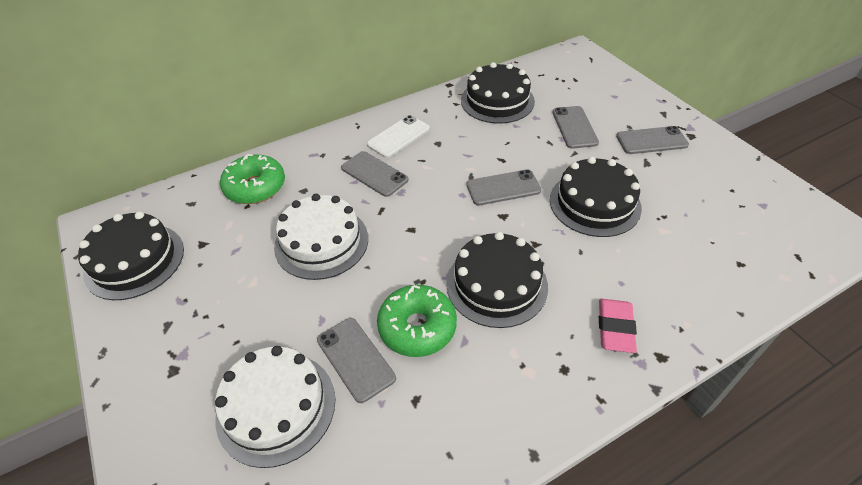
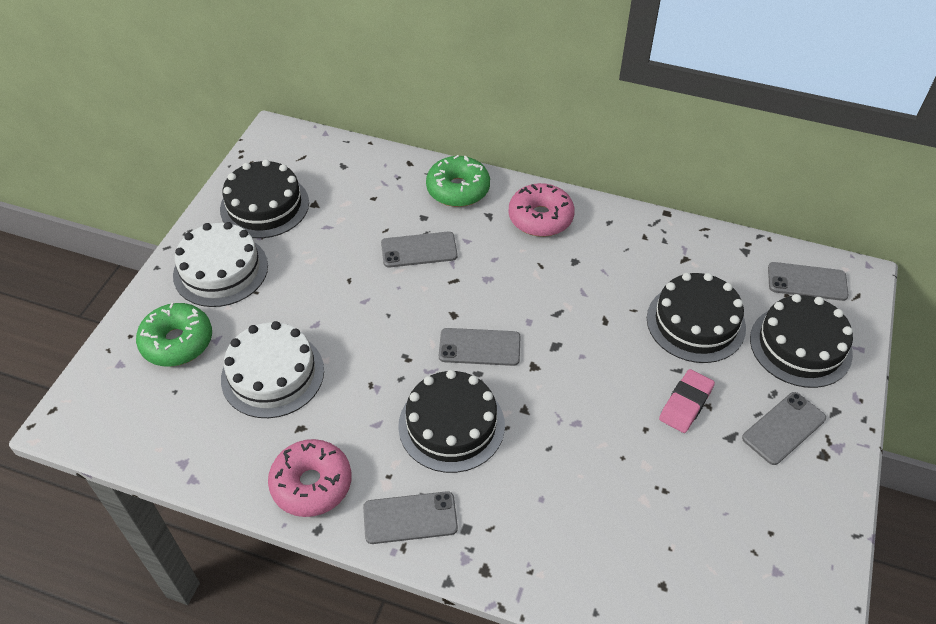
pink donut: none = 0 -> [268,439,351,517] [509,183,575,237] = 2
white phone: [367,115,430,158] = 1 -> none = 0

